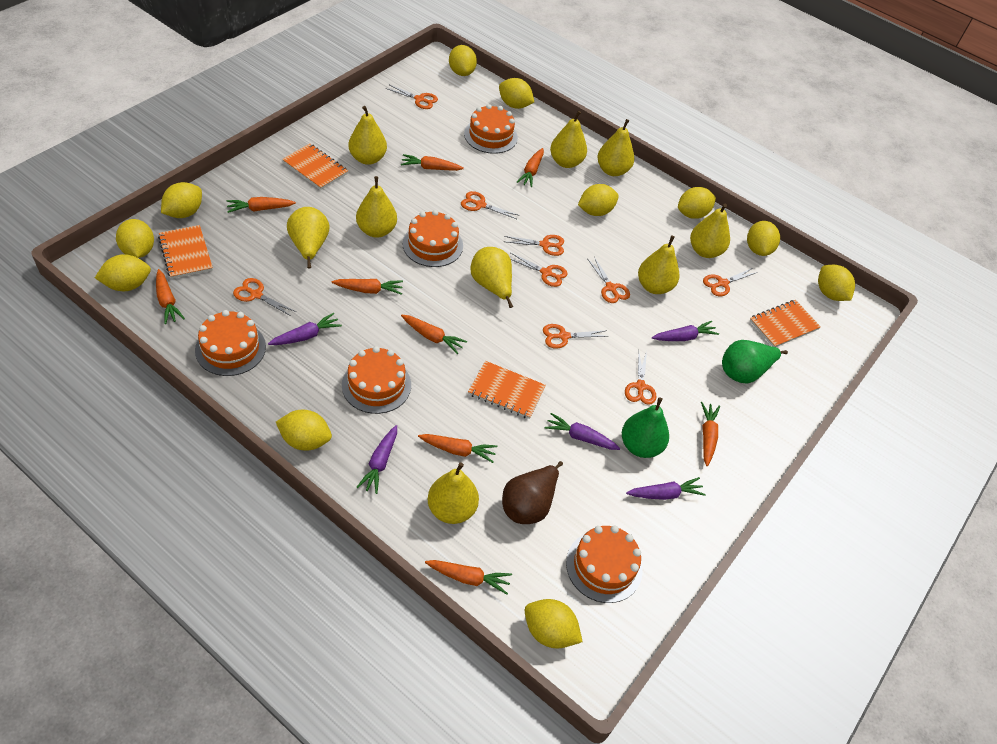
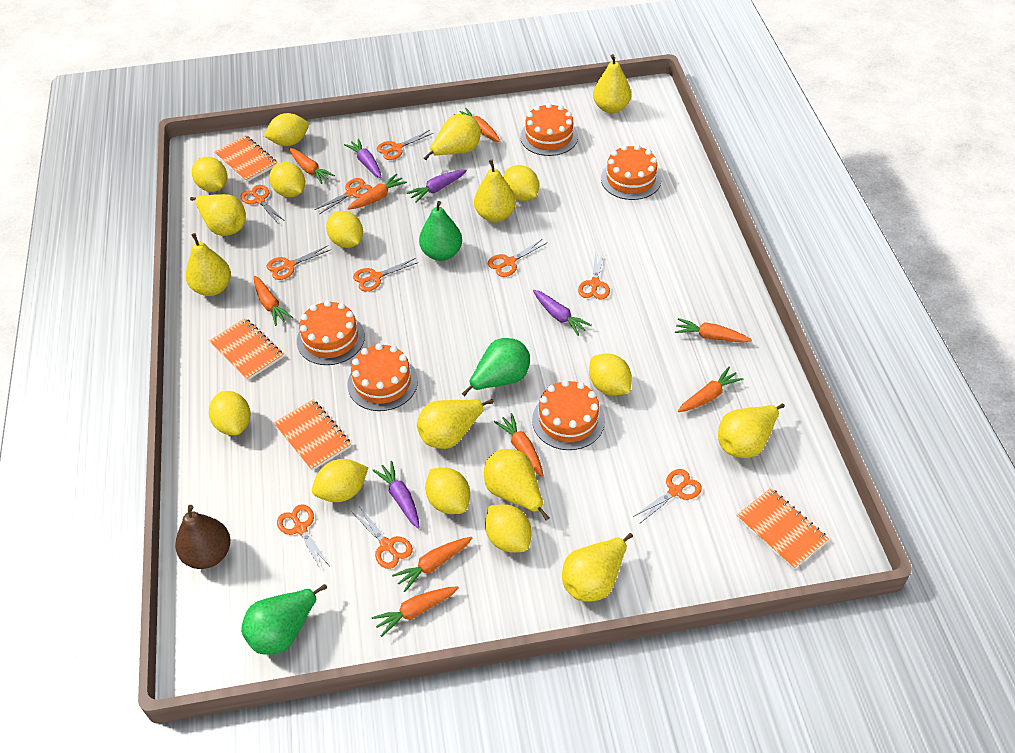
green pear: [622,397,669,458] [722,340,788,384] = 2 -> [241,584,327,654] [419,201,462,261] [462,338,530,396] = 3
orange scissors: [233,278,296,316] [385,84,438,109] [461,191,520,219] [504,235,564,256] [511,253,567,287] [543,324,608,349] [588,257,630,303] [625,351,657,405] [703,268,758,296] = 9 -> [240,185,285,223] [267,246,330,280] [277,504,329,570] [314,178,372,214] [351,506,413,569] [353,258,419,291] [377,130,433,160] [488,239,547,277] [578,250,610,300] [633,469,702,523] = 10
purple carrot: [268,313,342,345] [357,425,397,494] [545,413,621,450] [626,477,706,500] [652,321,719,341] = 5 -> [344,138,381,178] [372,461,420,529] [407,170,467,203] [533,290,592,336] = 4
yellow lemon: [95,254,151,291] [116,219,154,258] [161,182,202,218] [276,410,332,451] [449,45,477,76] [499,78,534,109] [525,599,583,649] [578,184,619,216] [678,187,716,219] [747,221,780,256] [818,265,855,301] = 11 -> [192,157,227,192] [209,391,251,435] [264,113,309,146] [269,162,305,197] [312,459,369,502] [326,211,363,248] [425,468,470,514] [485,504,531,553] [504,165,539,201] [589,353,632,396] = 10

